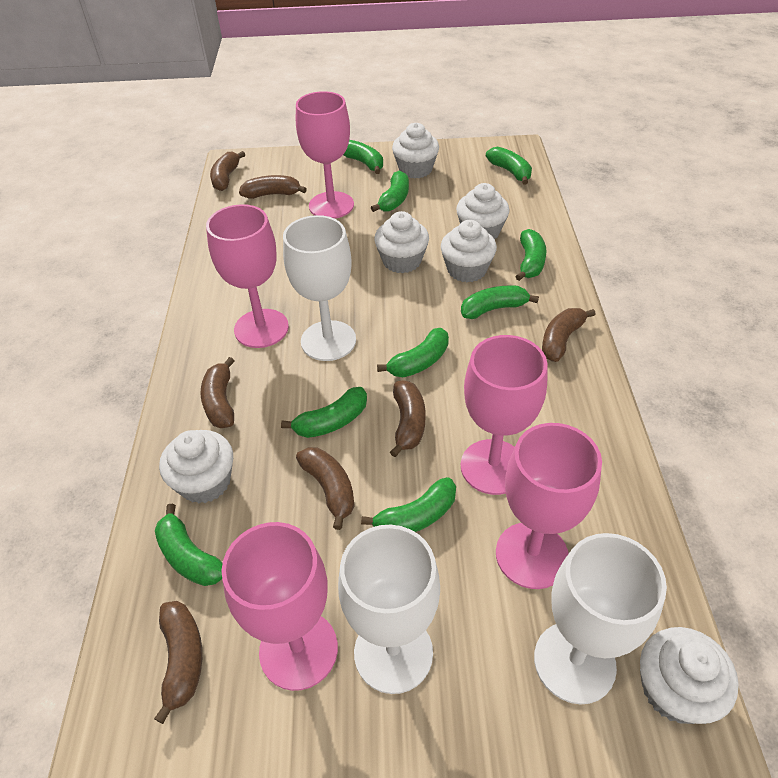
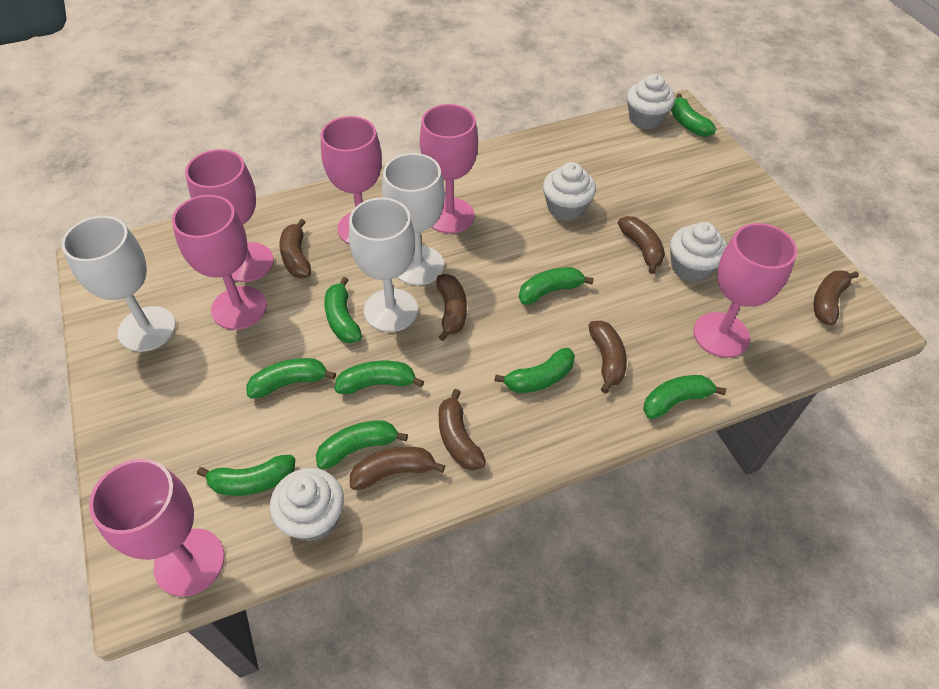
pink goblet: [206,204,289,348] [222,522,338,691] [296,91,354,219] [461,335,548,495] [496,423,602,589] = 5 -> [89,459,225,597] [172,195,267,330] [185,149,274,282] [321,116,382,245] [420,104,478,233] [693,223,797,358] = 6
white cupcake: [159,430,233,504] [374,211,429,273] [392,123,439,178] [441,220,497,283] [456,183,509,239] [640,627,739,724] = 6 -> [270,468,344,542] [543,162,596,221] [627,74,675,129] [670,222,727,282] = 4

